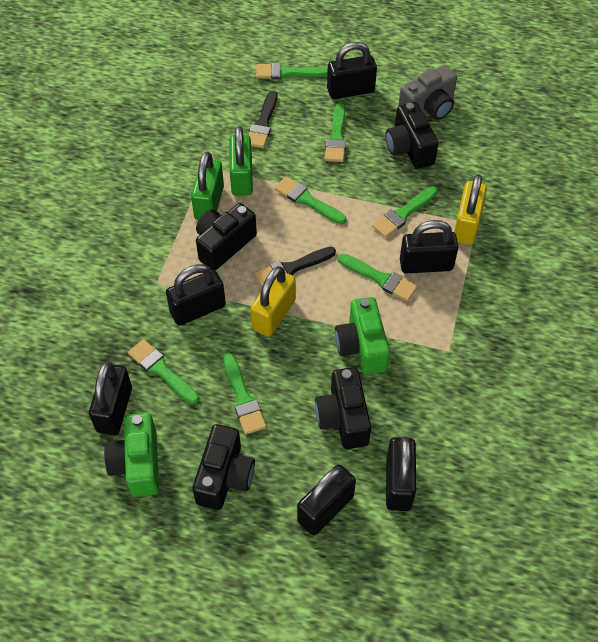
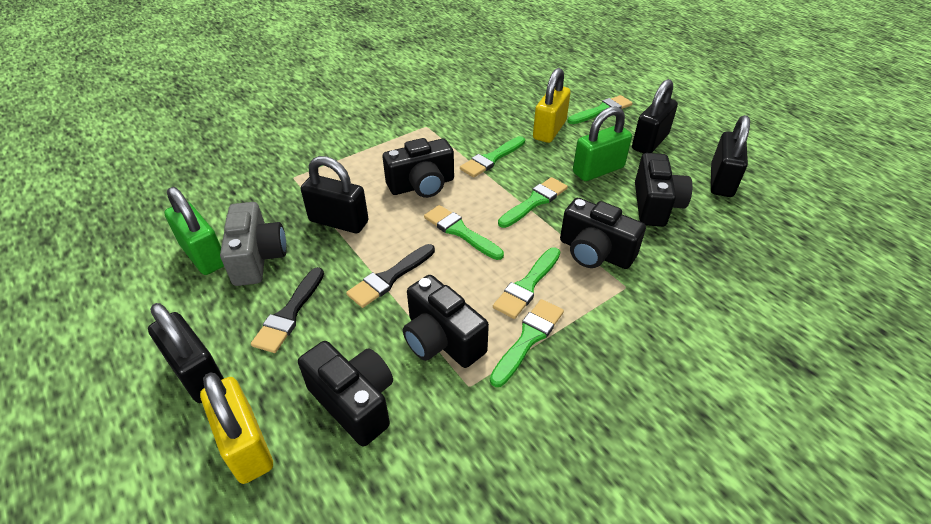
black camera: [192,424,255,510] [196,203,257,270] [315,367,371,449] [385,102,439,169] = 4 -> [298,341,393,447] [383,138,454,198] [403,275,489,368] [560,198,646,269] [635,153,693,227] = 5
black padlock: [89,362,132,435] [166,264,226,326] [297,465,356,535] [327,42,377,99] [386,437,416,511] [400,220,458,274] = 6 -> [148,303,224,403] [301,156,368,233] [632,79,678,153] [711,115,750,197] = 4
green brush: [128,339,199,404] [223,353,266,435] [256,63,328,79] [275,176,347,224] [325,103,346,162] [338,254,418,301] [372,186,438,238] = 7 -> [424,205,504,260] [460,136,525,178] [490,299,564,387] [493,247,560,319] [498,177,568,228] [568,95,633,124] = 6
green camera: [104,413,159,497] [335,297,390,375] = 2 -> none = 0

